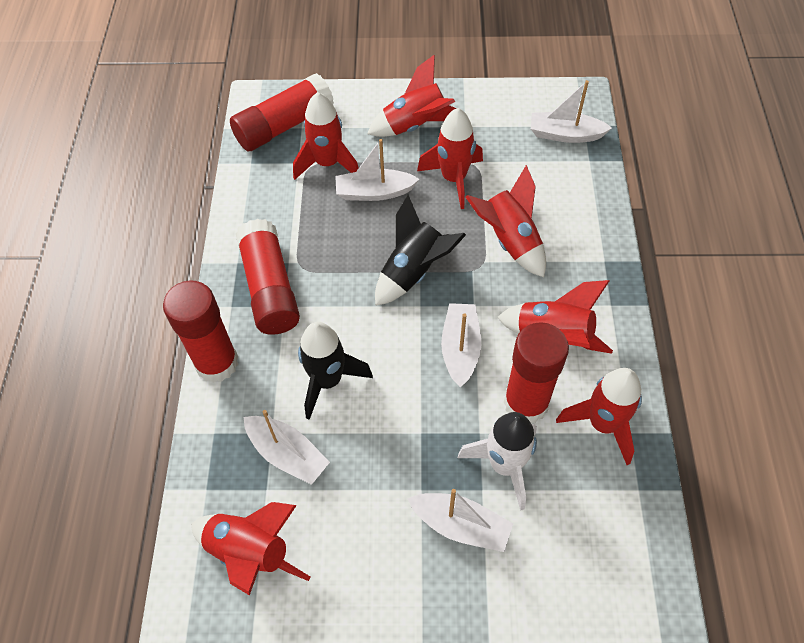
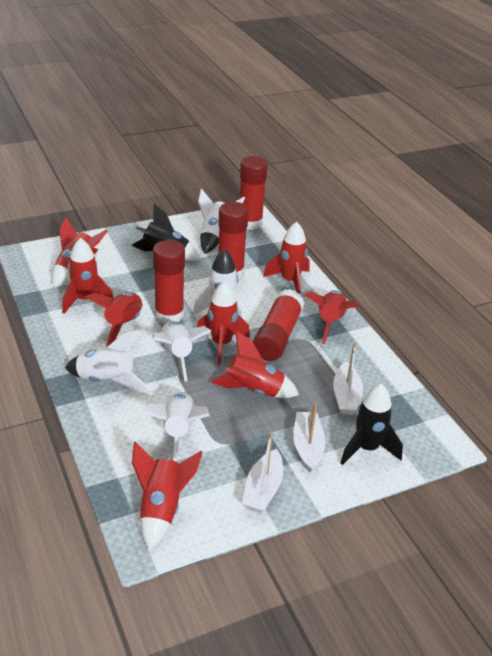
red rocket: [191,502,311,596] [293,92,358,180] [367,55,457,137] [417,108,483,209] [466,165,546,277] [497,280,613,354] [556,368,642,465] = 7 -> [52,217,108,287] [62,238,114,314] [86,292,143,347] [132,441,203,550] [197,281,250,365] [211,331,299,398] [263,222,310,293] [304,290,359,344] = 8
white boat: [244,410,330,485] [335,139,419,201] [407,489,513,552] [441,303,481,387] [531,80,612,143] = 5 -> [242,433,283,513] [293,403,325,472] [333,343,363,415] = 3
white rocket: [458,412,537,511] = 1 -> [65,330,148,389] [143,392,210,462] [152,321,212,382] [193,249,244,320] [198,188,245,253] = 5

